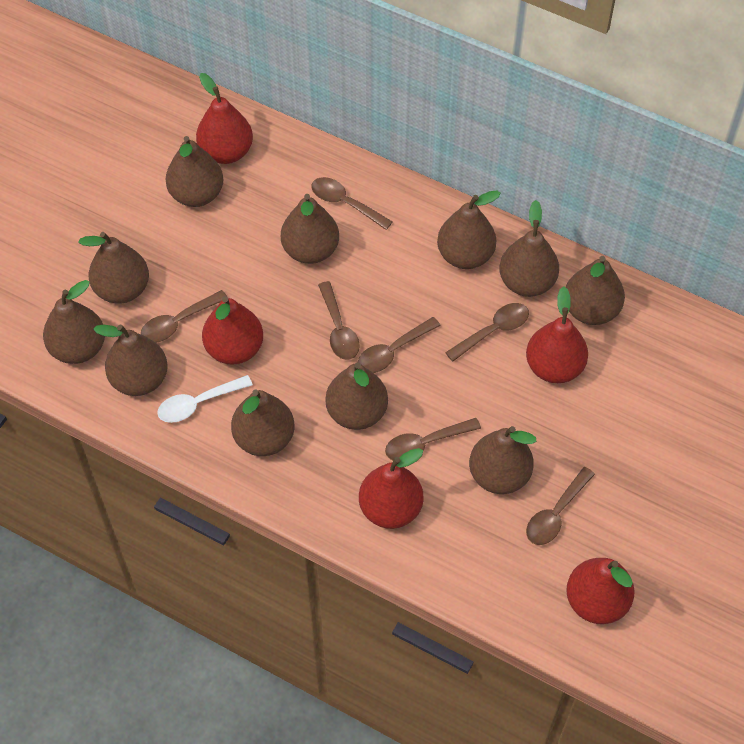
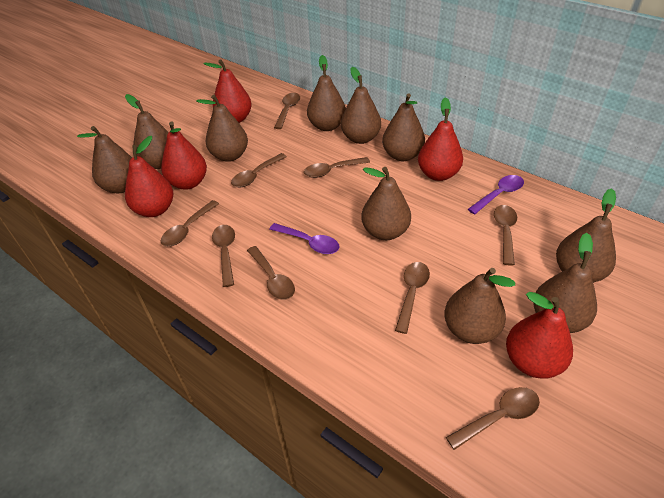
brown pear: [43,280,105,364] [78,232,149,304] [93,324,168,396] [166,136,224,207] [231,390,295,456] [281,194,339,264] [326,362,388,430] [437,191,500,269] [469,426,537,494] [499,200,559,297] [566,256,625,325] = 11 -> [77,126,132,193] [125,94,169,169] [196,95,248,162] [307,55,346,131] [341,67,381,144] [361,167,411,240] [382,94,425,161] [444,268,515,344] [533,233,597,333] [556,188,616,283] = 10
brown spoon: [141,290,227,343] [311,177,393,230] [318,281,360,360] [358,317,441,373] [385,418,481,460] [445,303,529,362] [526,467,595,545] = 7 -> [161,200,219,246] [212,225,235,287] [231,153,287,187] [247,246,295,300] [274,93,300,129] [304,157,370,178] [395,262,430,334] [446,387,540,450] [494,205,517,266] = 9
purple spoon: none = 0 -> [269,223,340,254] [468,175,524,215] = 2
white spoon: [157,375,253,423] = 1 -> none = 0

